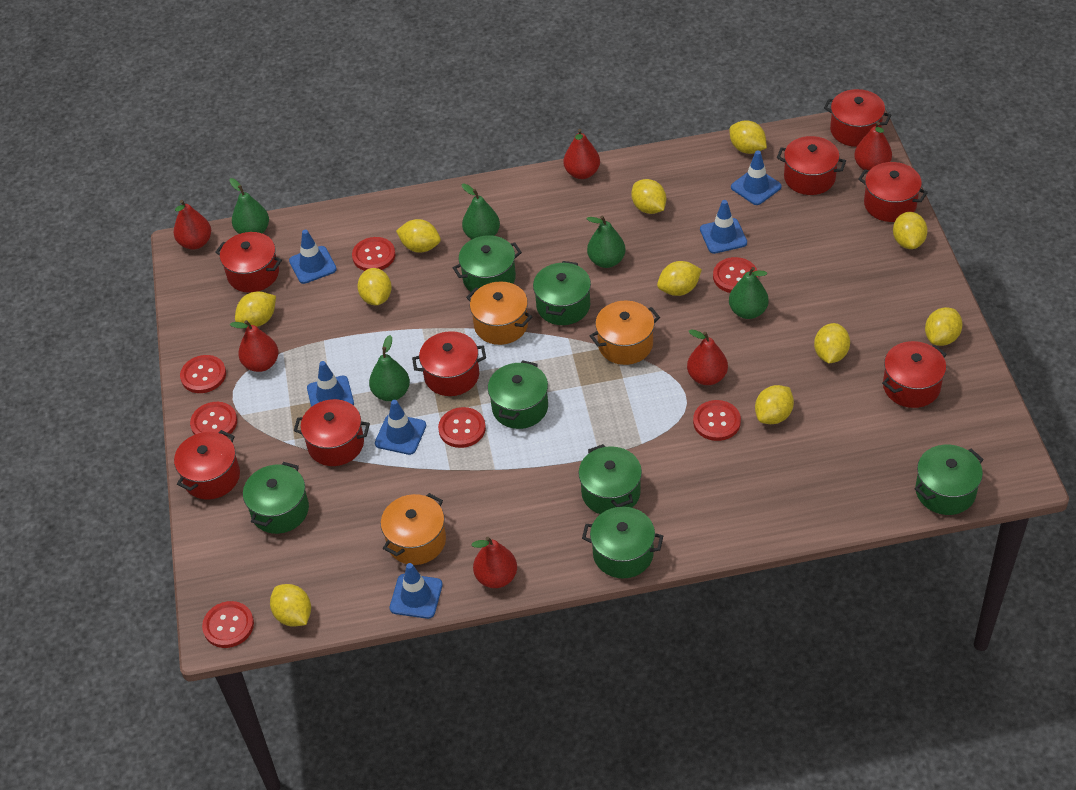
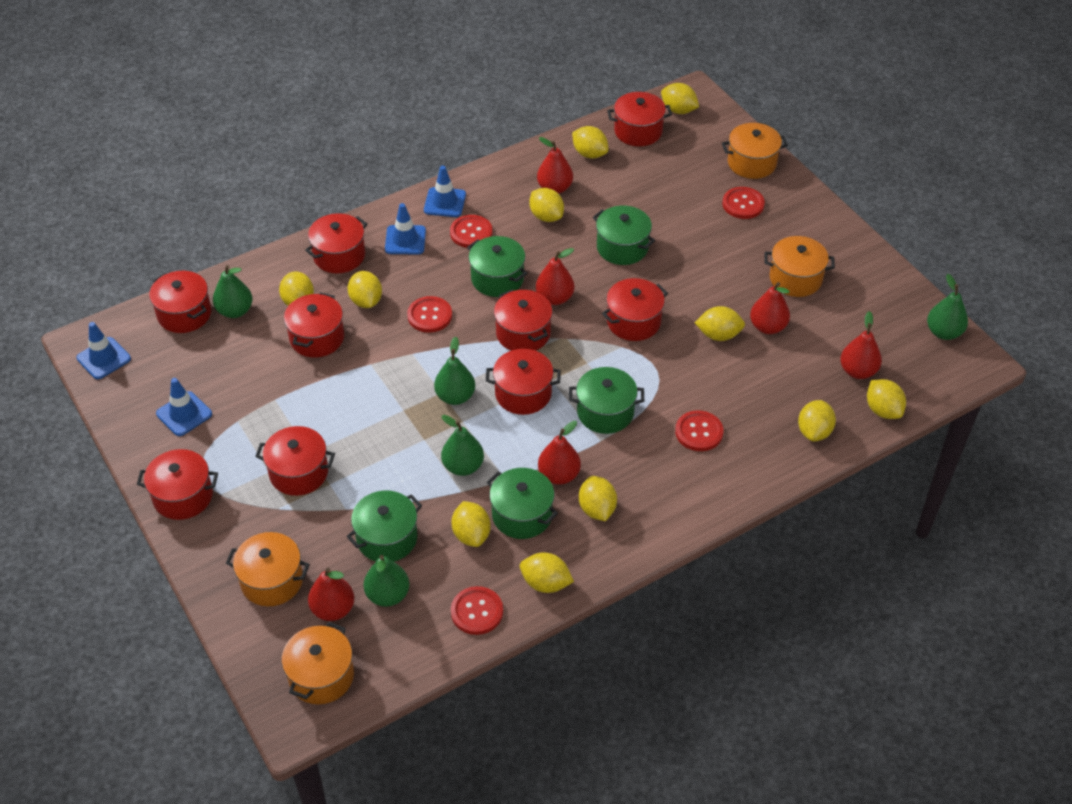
blue traffic cone: [289,230,337,284] [307,361,354,407] [375,400,426,455] [390,563,443,619] [700,200,747,254] [731,150,782,205] = 6 -> [76,322,131,379] [156,378,212,436] [385,203,426,254] [424,166,466,217] = 4
green pot: [243,462,309,534] [453,235,522,292] [488,360,548,429] [533,261,591,325] [578,444,642,514] [582,507,663,579] [915,445,984,515] = 7 -> [346,490,422,562] [467,236,527,297] [487,468,558,539] [569,367,644,434] [593,205,655,265] = 5
orange pot: [381,493,446,565] [466,281,532,345] [590,301,660,365] = 3 -> [226,532,310,606] [282,622,354,704] [722,123,788,179] [764,236,835,297] = 4
red button: [180,355,226,393] [190,402,237,437] [202,601,254,648] [352,237,396,271] [438,407,486,448] [693,400,741,441] [713,257,758,293] = 7 -> [407,296,452,333] [450,215,492,248] [451,586,503,635] [675,410,723,451] [722,187,765,219] = 5
red pot: [174,430,240,499] [216,232,282,293] [294,399,370,466] [412,331,486,396] [777,136,846,195] [824,89,892,147] [858,162,928,222] [882,341,947,408] = 8 -> [137,449,218,520] [149,271,211,333] [255,426,335,496] [284,292,344,358] [305,213,368,273] [486,349,561,415] [494,289,553,351] [602,278,668,341] [607,92,672,146] = 9

